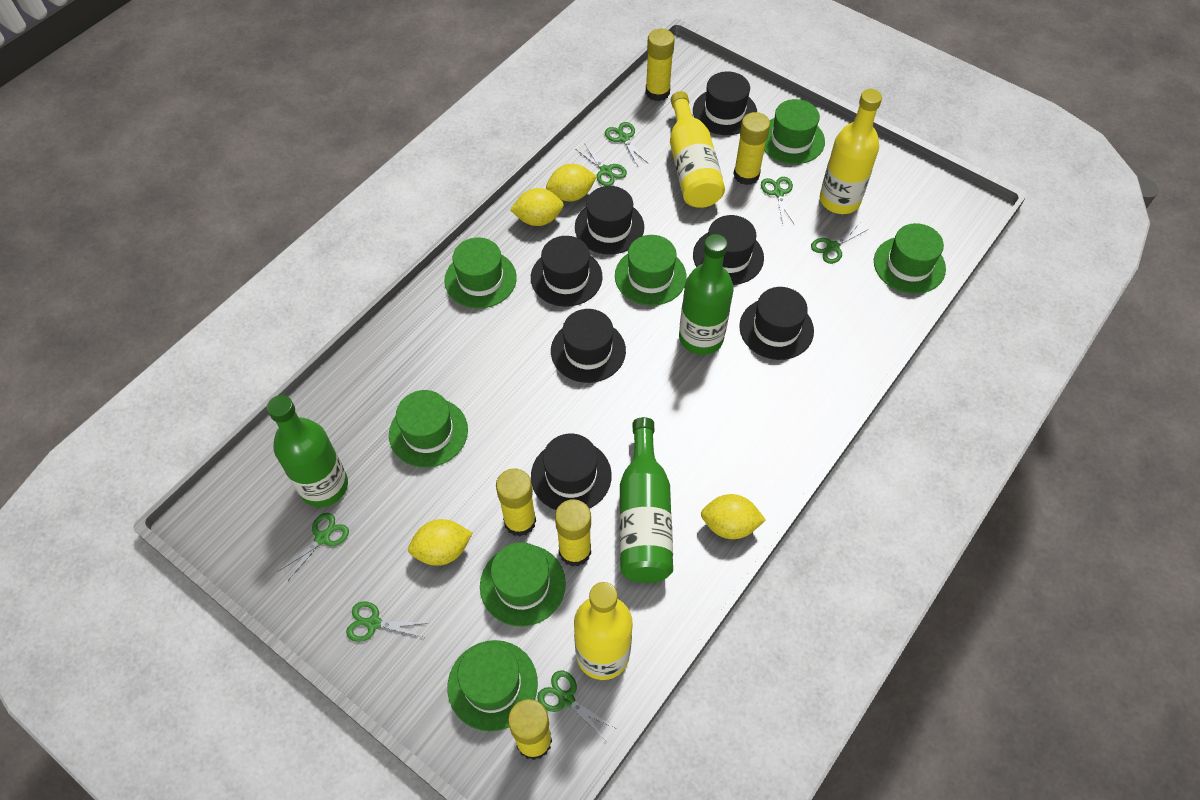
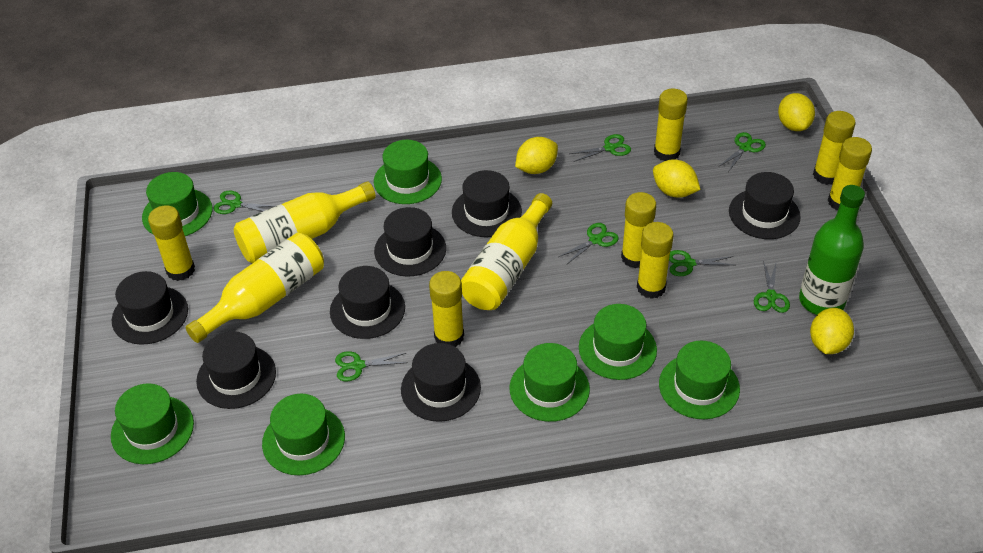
green bottle: [267,395,348,507] [620,417,673,583] [679,234,733,355] = 3 -> [799,185,865,315] = 1
yellow glue stick: [496,468,536,537] [508,699,552,760] [555,499,591,566] [645,29,675,101] [734,112,770,185] = 5 -> [148,205,195,281] [429,271,464,347] [621,192,656,268] [637,222,674,299] [654,89,688,161] [813,111,856,185] [828,137,872,210] = 7

